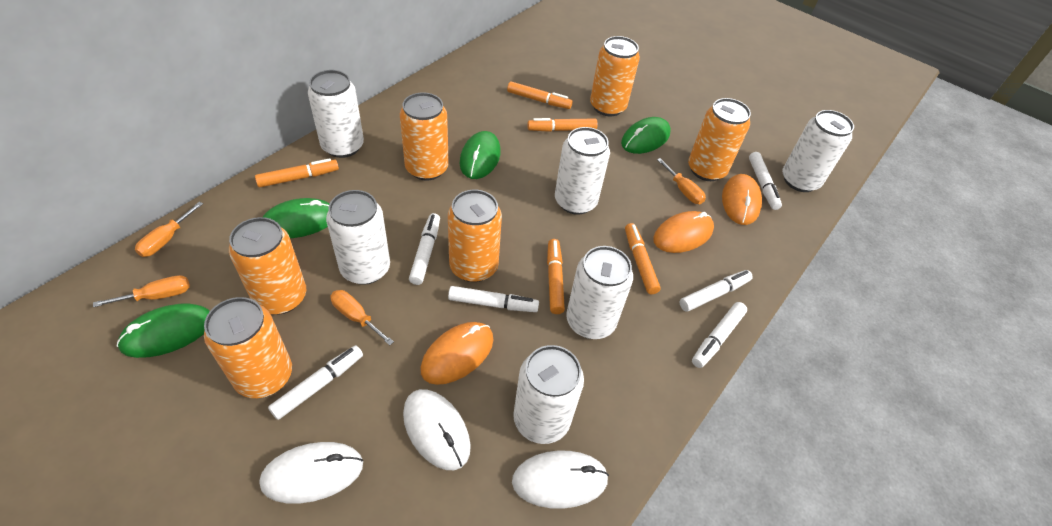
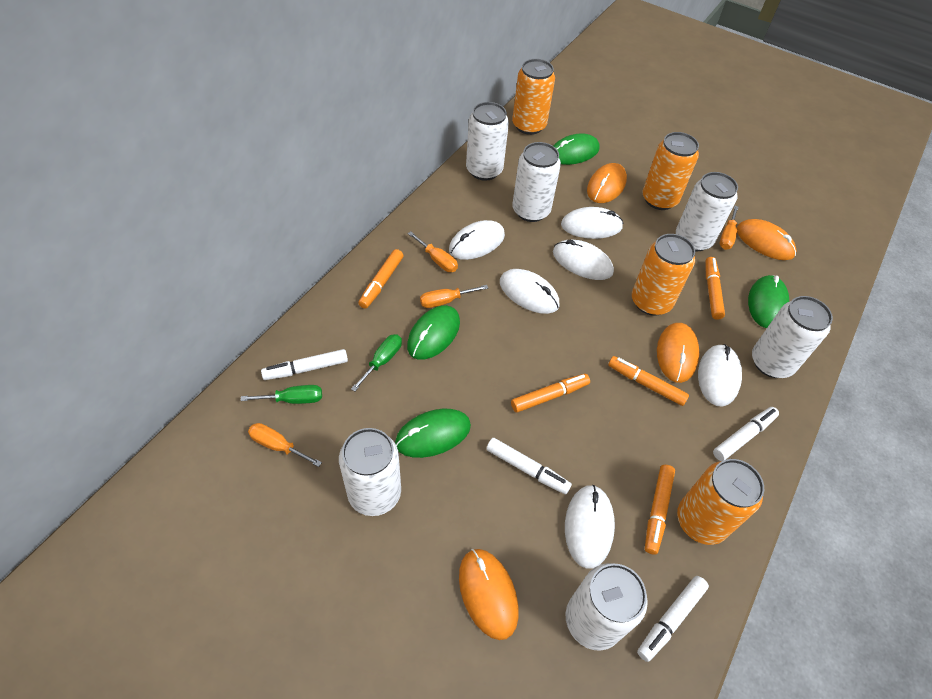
green screwdriver: none = 0 -> [241,385,322,404] [351,334,402,391] = 2
orange can: [204,297,292,398] [229,217,306,315] [400,92,449,181] [448,190,502,282] [590,36,640,116] [688,98,751,181] = 6 -> [512,59,555,135] [632,234,695,316] [642,132,699,210] [677,459,764,545] = 4
orange mouse: [420,322,494,385] [653,211,714,253] [722,174,762,225] = 3 -> [459,549,519,640] [587,163,627,203] [657,323,699,383] [737,219,797,260] = 4
white marker: [268,345,363,420] [409,213,440,285] [448,286,539,312] [680,270,753,312] [692,302,747,368] [749,152,782,210] = 6 -> [261,349,348,380] [486,438,572,494] [637,576,709,662] [713,407,779,461] = 4
white mouse: [259,442,363,504] [403,389,471,470] [512,450,609,509] = 3 -> [449,220,505,260] [500,269,560,314] [553,240,614,280] [561,207,624,239] [565,485,615,569] [698,344,742,407] = 6

